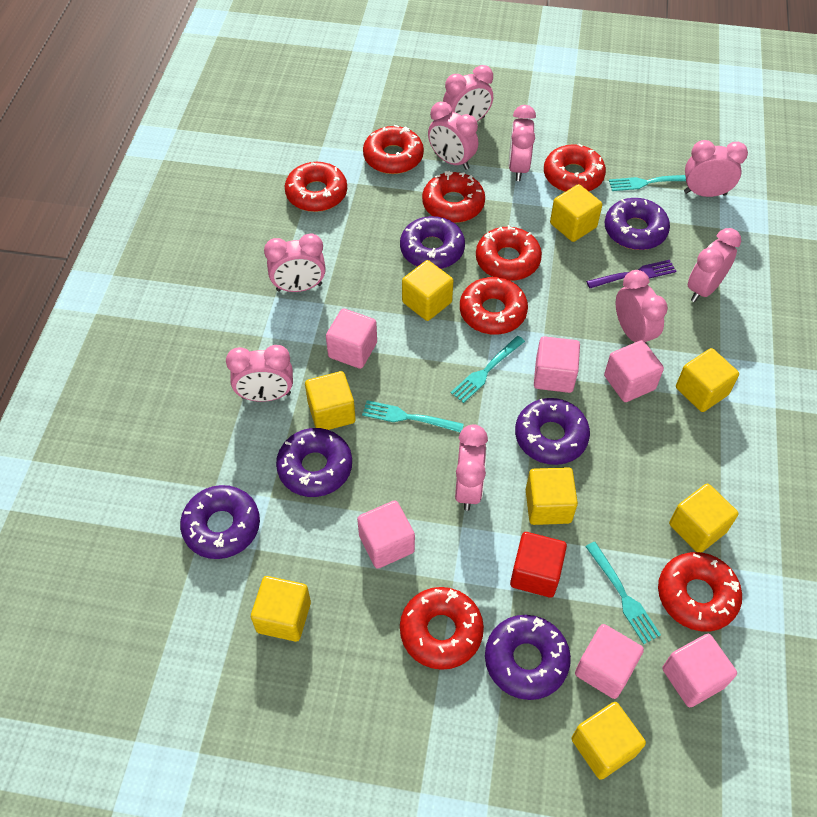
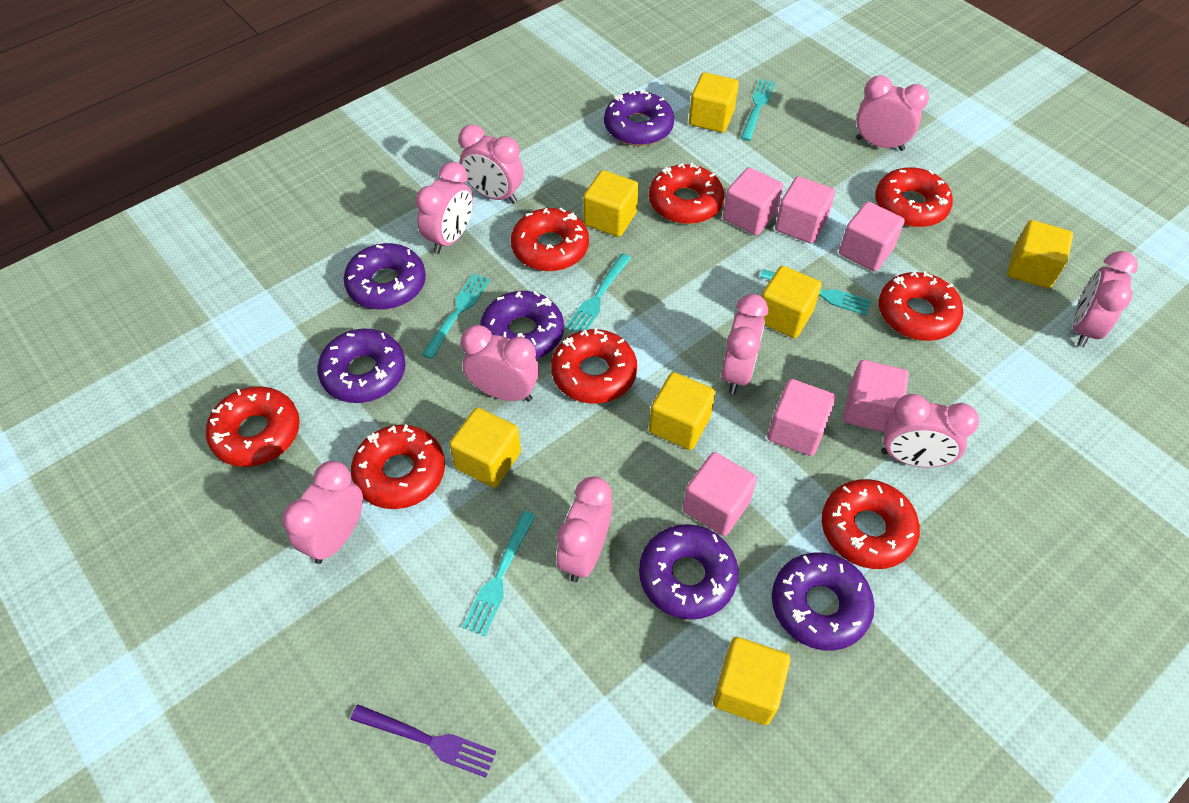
red cube: [510,532,567,598] = 1 -> none = 0
turquoise fork: [362,400,464,432] [451,336,525,403] [585,542,661,644] [609,175,686,191] = 4 -> [422,273,490,359] [462,511,536,636] [565,253,631,333] [741,79,776,141] [760,269,872,315] = 5
yellow cube: [251,576,311,642] [305,371,356,430] [402,260,454,321] [526,467,578,525] [550,184,602,242] [572,702,646,780] [669,484,739,553] [676,348,739,412] = 8 -> [449,407,521,488] [583,170,639,237] [649,372,716,450] [689,72,739,133] [713,637,790,725] [761,266,822,338] [1007,220,1073,289] = 7

